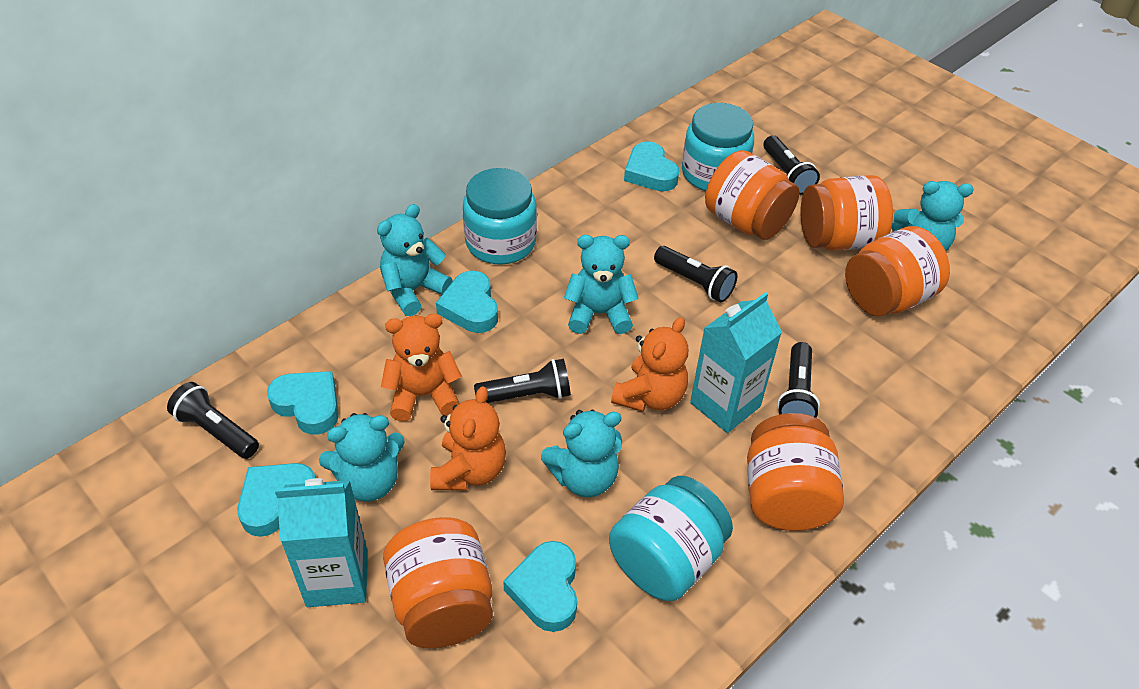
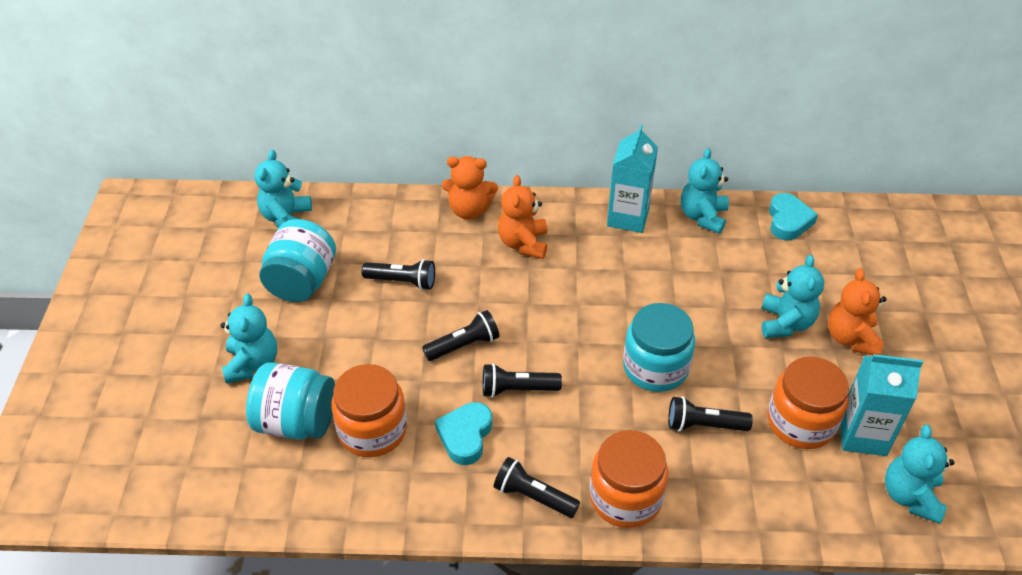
orange jar: [383,517,493,648] [705,150,800,240] [747,413,844,531] [800,175,893,251] [845,226,950,316] = 5 -> [331,364,407,457] [589,430,668,528] [768,357,849,449] = 3
turquoise heart: [237,463,316,537] [267,371,339,435] [436,271,498,333] [503,541,577,632] [624,141,679,191] = 5 -> [435,402,492,465] [769,193,818,241] = 2

